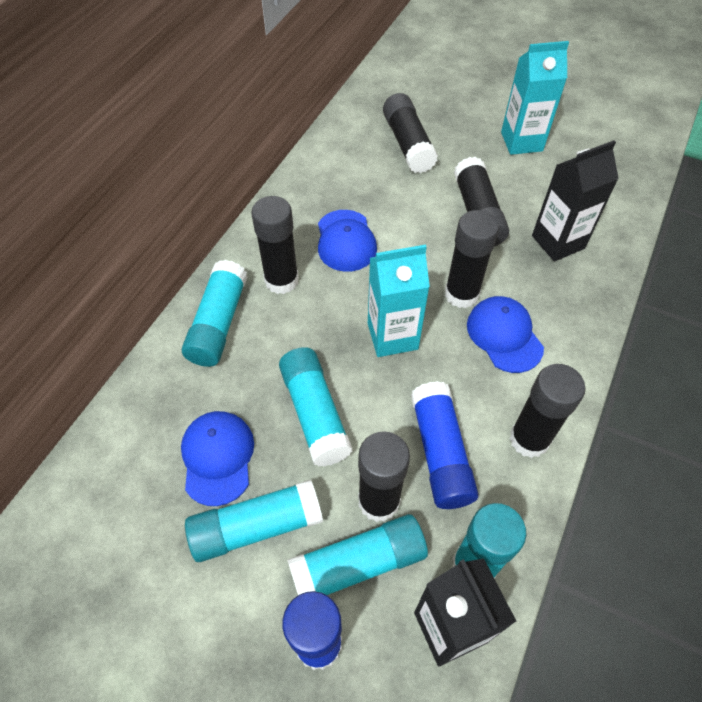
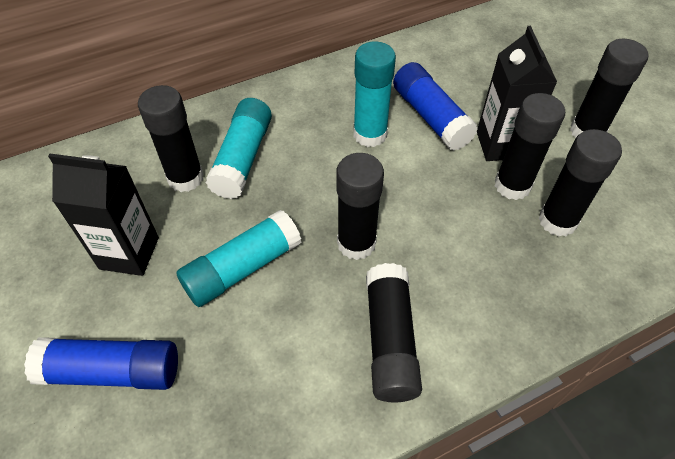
blue cap: [181,411,254,506] [318,210,377,272] [467,296,544,373] = 3 -> none = 0
turquoise carton: [368,245,430,357] [501,41,569,155] = 2 -> none = 0
turquoise glue stick: [182,260,248,367] [185,480,323,562] [279,347,353,467] [287,514,428,595] [452,503,527,579] = 5 -> [176,210,302,307] [205,98,272,199] [353,41,396,147] = 3

